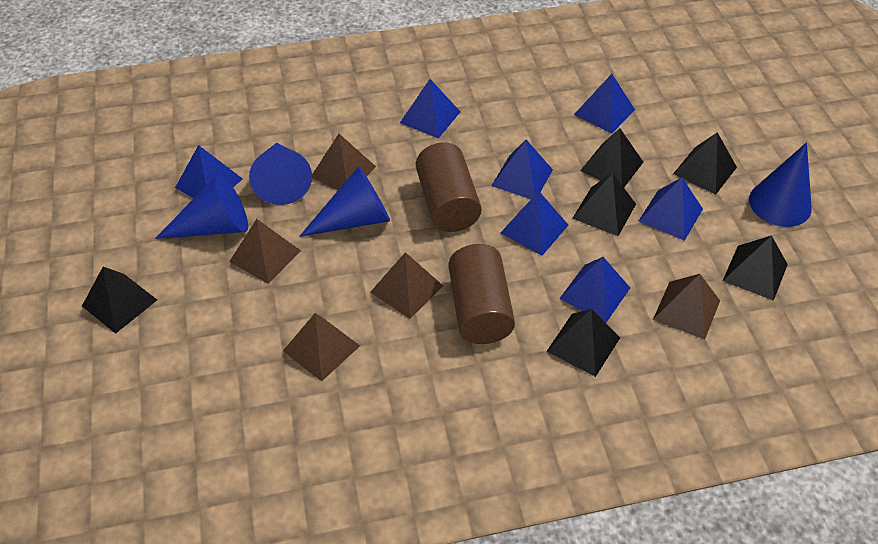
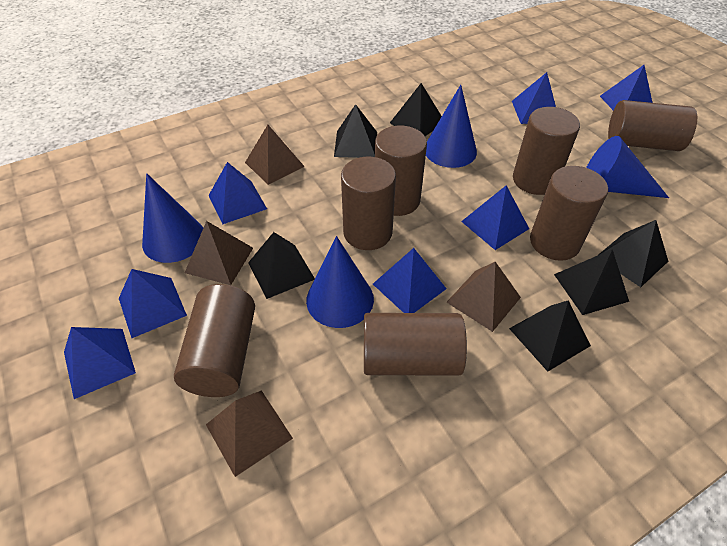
brown cylinder: [416,142,481,232] [449,244,515,344] = 2 -> [174,284,255,397] [341,157,396,250] [364,313,467,376] [375,125,427,216] [513,107,580,195] [530,166,608,261] [608,100,697,151] = 7
brown pyramid: [229,219,301,284] [283,313,360,382] [312,134,376,190] [371,252,443,319] [653,274,720,340] = 5 -> [185,221,253,285] [206,390,293,477] [245,125,305,185] [446,262,521,332] = 4

